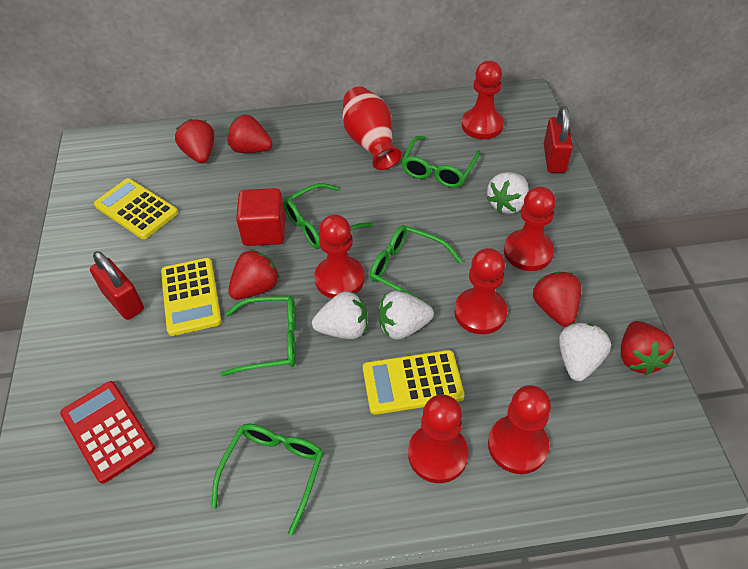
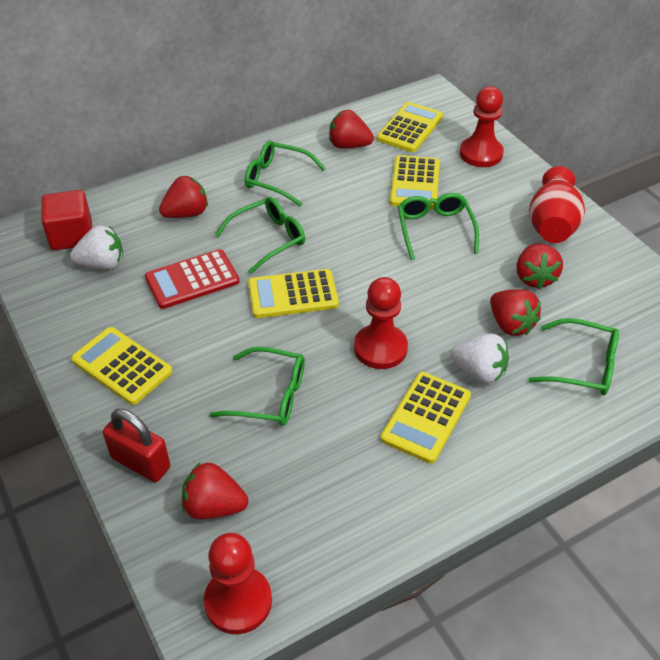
red padlock: [90,251,144,320] [544,106,573,173] = 2 -> [103,409,170,482] = 1
red pawn: [314,215,365,298] [408,394,469,483] [454,248,508,334] [462,61,504,139] [488,385,551,474] [504,187,556,271] = 6 -> [204,533,272,634] [354,277,408,369] [460,86,504,167] = 3
white strawberry: [312,291,367,339] [378,291,434,340] [486,172,529,214] [559,323,611,381] = 4 -> [70,225,123,269] [451,334,509,384] = 2
yellow calculator: [94,178,178,239] [161,258,222,336] [363,350,464,415] = 3 -> [71,327,172,405] [248,269,339,318] [377,102,443,152] [380,372,471,464] [390,155,440,209] = 5

